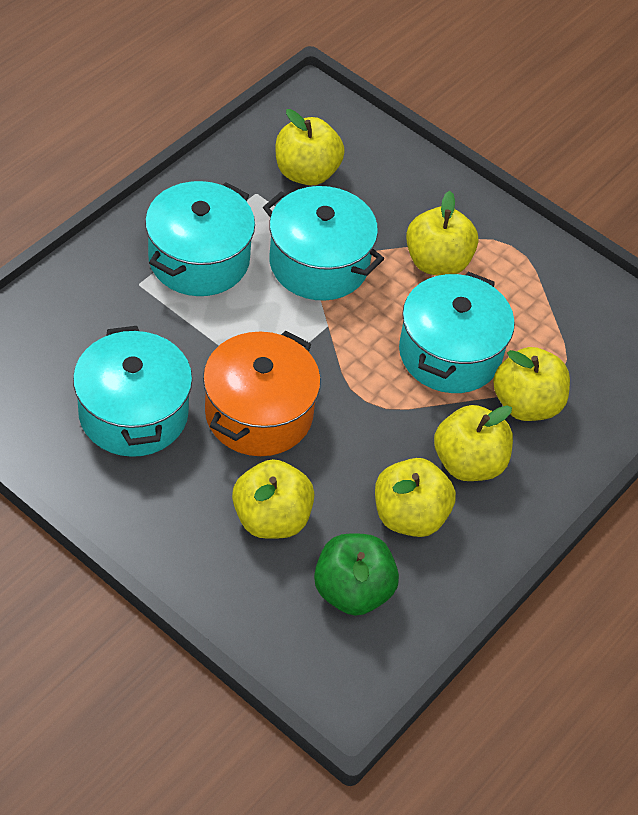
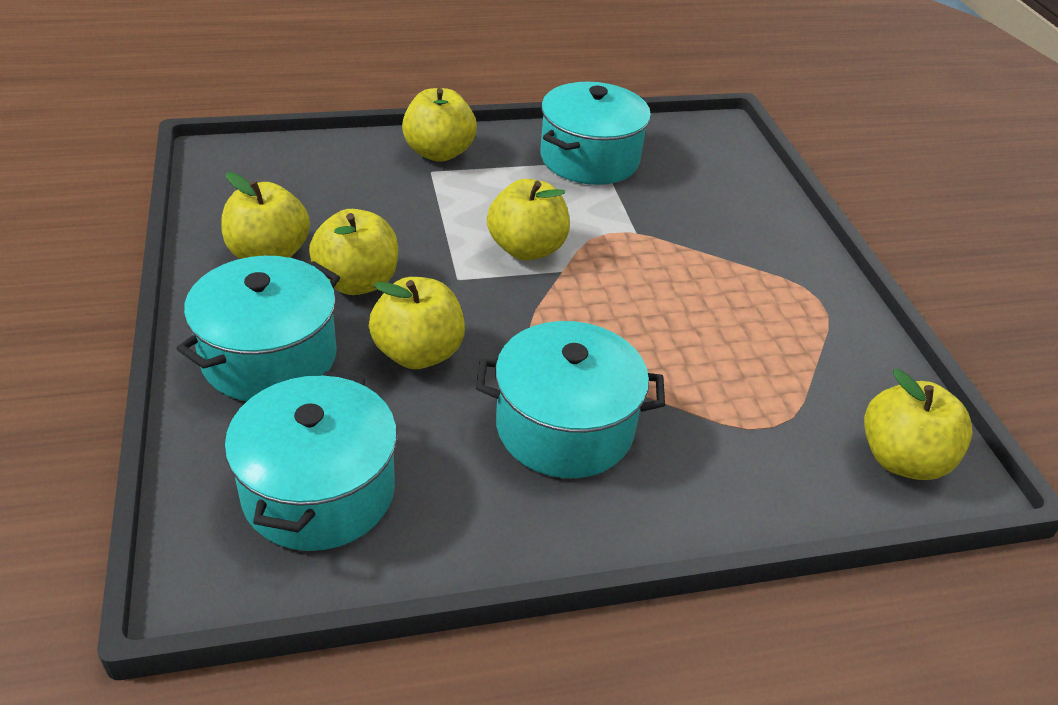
green apple: [314,533,399,616] = 1 -> none = 0
orange pot: [203,331,321,456] = 1 -> none = 0

